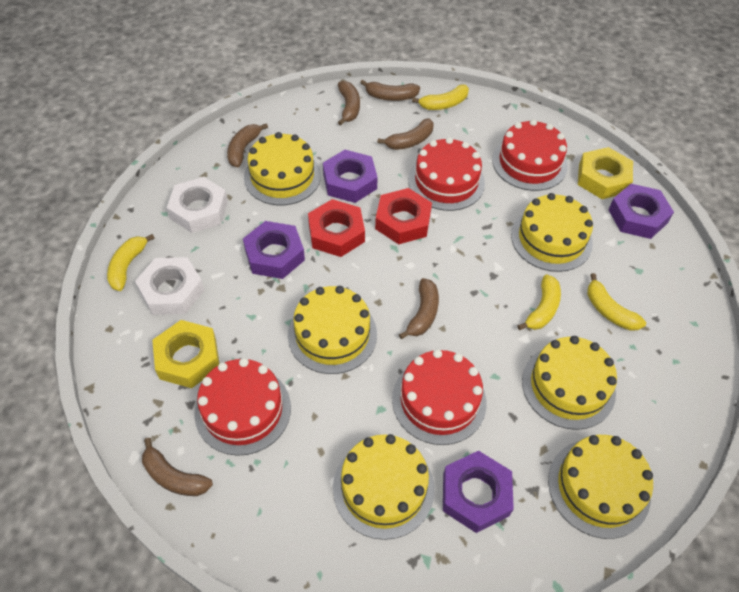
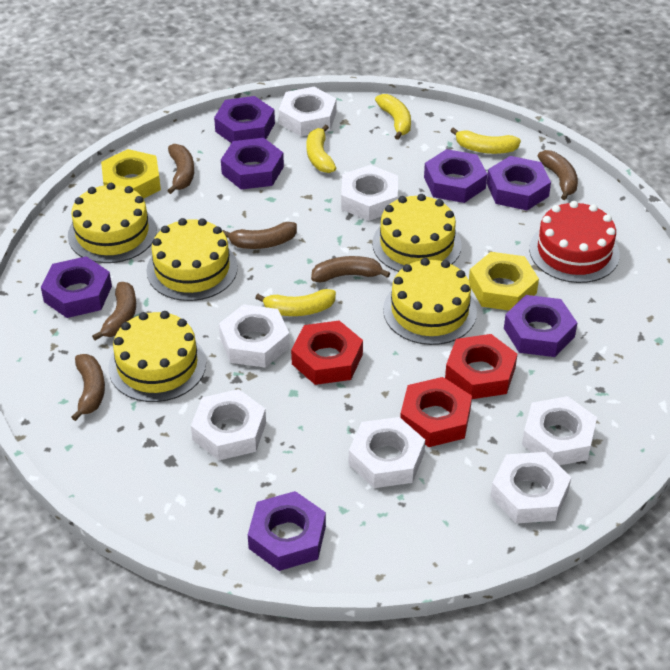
purple nut: [243,221,305,279] [323,150,378,203] [443,451,514,533] [608,184,674,239] = 4 -> [41,256,112,318] [214,96,275,143] [221,138,284,190] [248,491,326,571] [424,149,487,203] [487,156,551,210] [504,295,577,357] = 7
red cake: [194,358,291,456] [392,349,487,445] [408,137,485,211] [492,119,568,191] = 4 -> [529,201,620,283] = 1
red nut: [308,199,365,257] [375,188,432,244] = 2 -> [291,321,363,385] [400,377,472,447] [445,334,517,399] = 3
white nut: [135,257,204,315] [167,177,228,233] = 2 -> [191,389,266,460] [219,304,290,368] [279,87,336,136] [341,165,398,221] [349,417,425,488] [490,452,571,523] [522,396,597,465] = 7
yellow cake: [244,132,321,205] [288,286,377,374] [333,434,435,540] [511,193,593,272] [522,336,617,430] [548,435,653,539] = 6 -> [68,183,157,263] [108,311,206,402] [147,218,238,301] [372,194,462,272] [383,258,477,345] = 5

